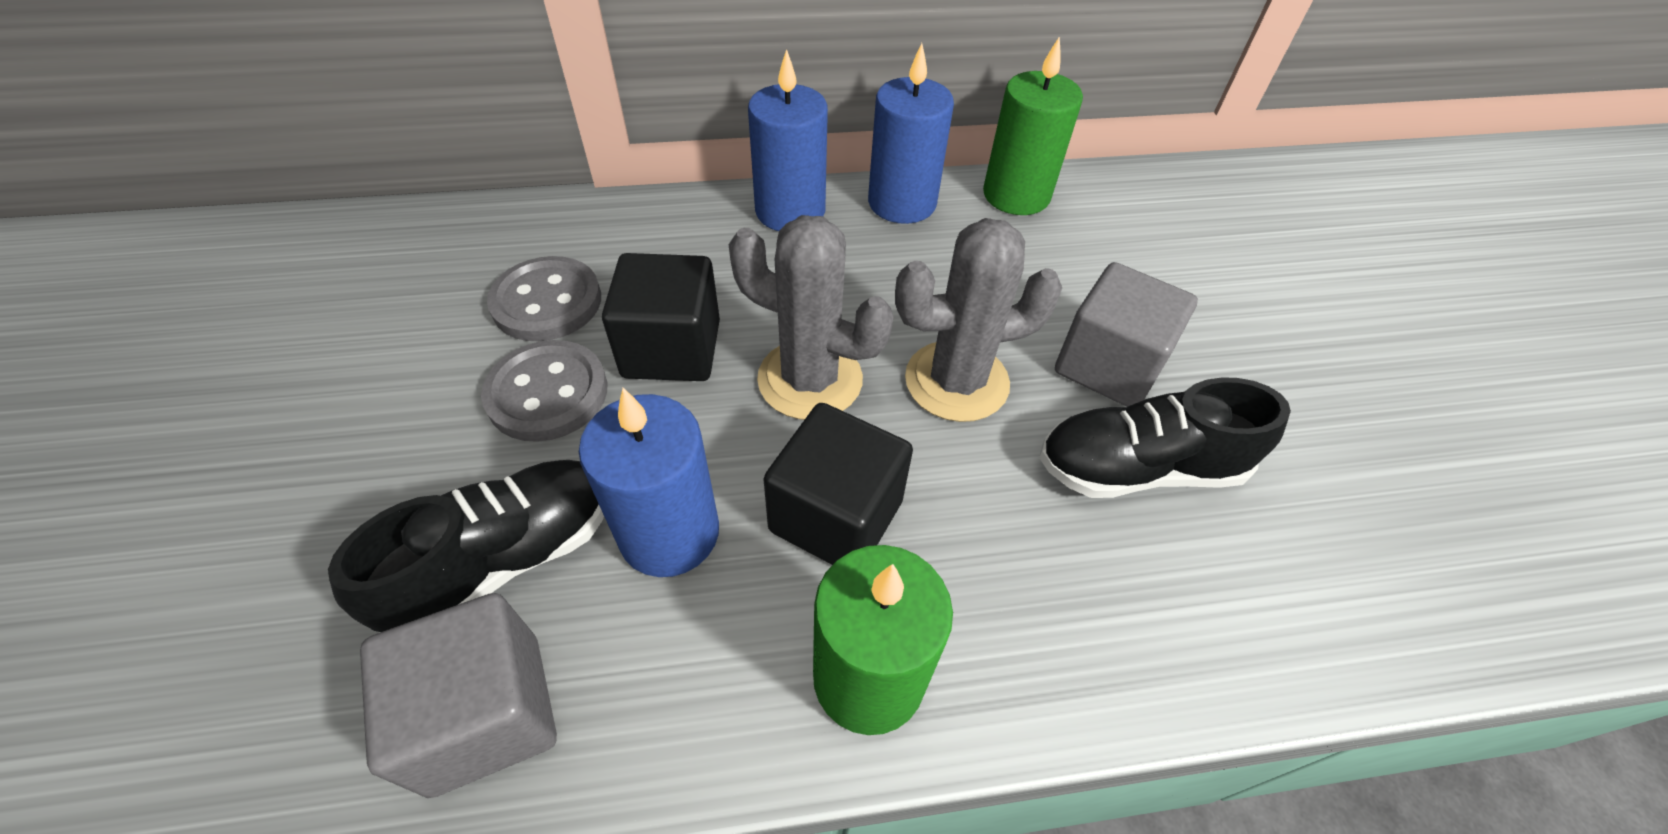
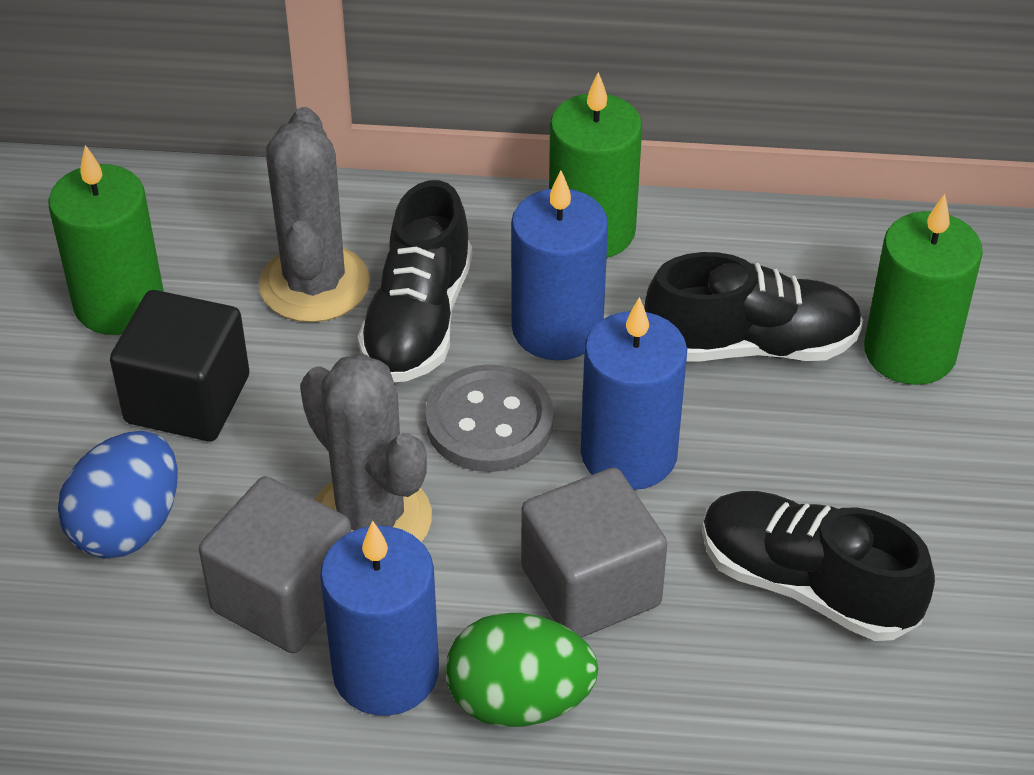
black cube: [602,253,720,381] [763,403,913,565] = 2 -> [110,290,249,441] = 1
black shoe: [328,460,604,632] [1039,377,1291,498] = 2 -> [358,180,472,382] [644,252,863,361] [702,491,935,641] = 3
blue egg: none = 0 -> [58,431,178,559] = 1
green candle: [813,545,953,735] [983,36,1083,215] = 2 -> [48,145,164,335] [549,72,642,258] [864,194,983,385] = 3
green egg: none = 0 -> [446,613,598,727] = 1
grey button: [481,340,607,442] [487,256,601,341] = 2 -> [425,364,554,472] = 1

